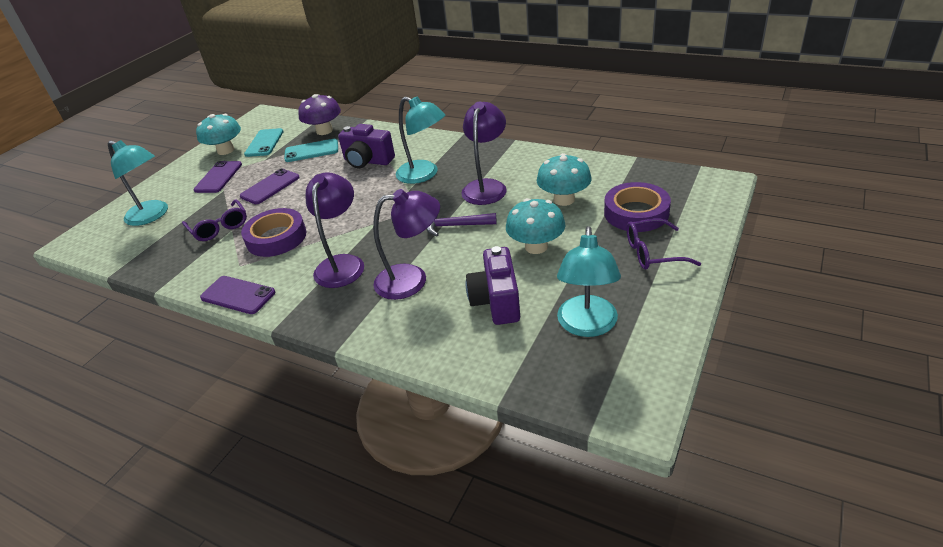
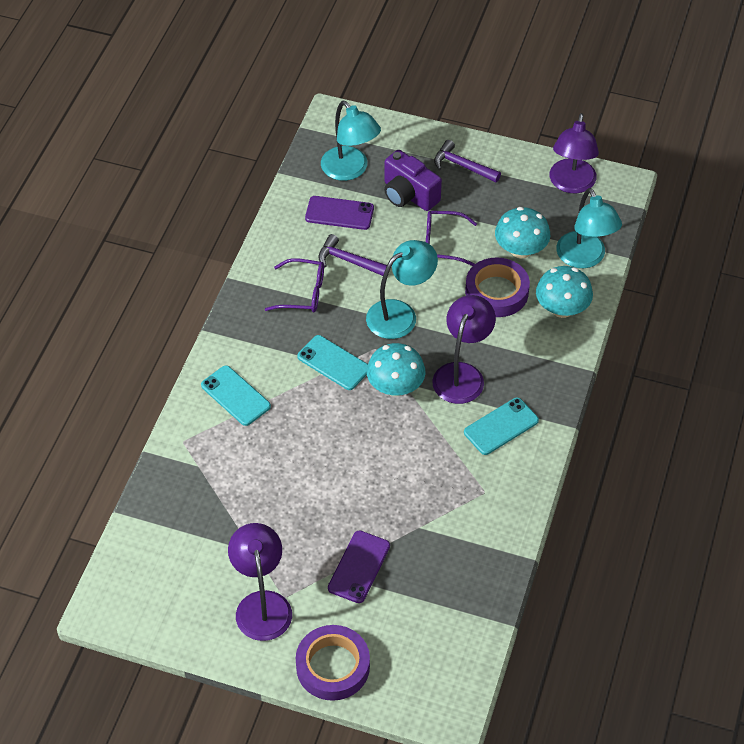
purple camera: [338,124,395,168] [466,246,520,325] = 2 -> [384,150,442,211] = 1
purple hammer: [426,213,497,236] = 1 -> [318,234,387,276] [434,140,501,182] = 2
purple mushroom: [298,94,341,135] = 1 -> none = 0
purple phone: [194,161,242,193] [200,276,275,314] [240,169,300,204] = 3 -> [305,196,374,230] [328,530,390,603] = 2
turquoise phone: [244,128,284,157] [284,139,338,162] = 2 -> [201,366,271,426] [297,335,368,390] [464,398,539,455] = 3

